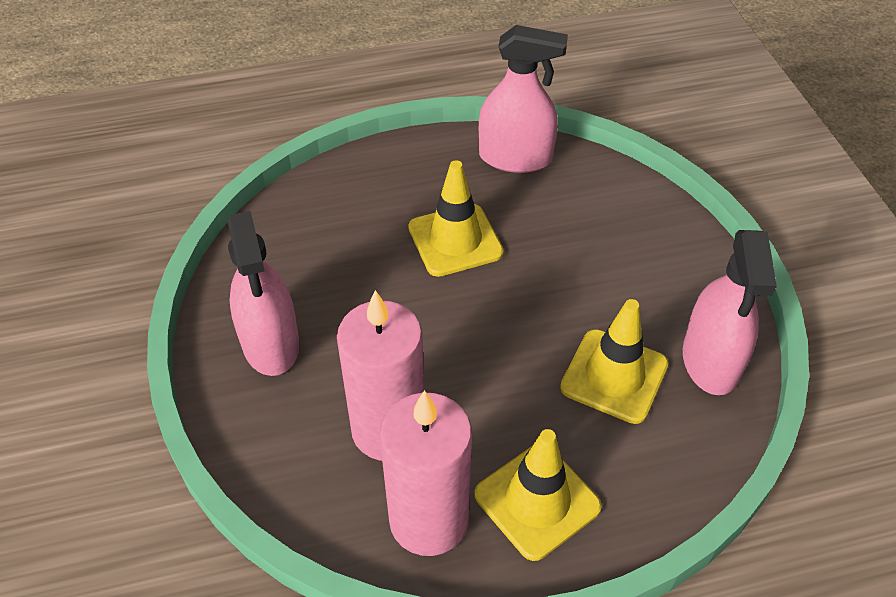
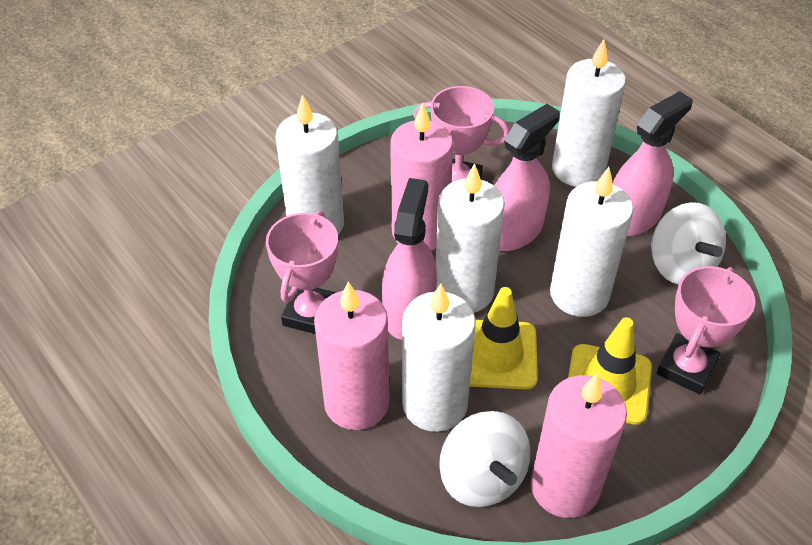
pink candle: [337,290,424,461] [380,390,472,556] = 2 -> [314,282,390,430] [390,102,453,250] [531,373,627,518] = 3
pink trophy: none = 0 -> [266,211,338,334] [413,86,510,183] [657,266,755,394] = 3
white candle: none = 0 -> [276,94,344,235] [402,283,476,432] [436,163,505,313] [550,167,634,317] [552,39,626,187] = 5
white spinning top: none = 0 -> [439,411,530,507] [651,202,726,285] = 2
yellow traffic cone: [408,160,504,277] [474,429,602,561] [560,299,669,424] = 3 -> [470,287,538,389] [568,317,652,425] = 2

